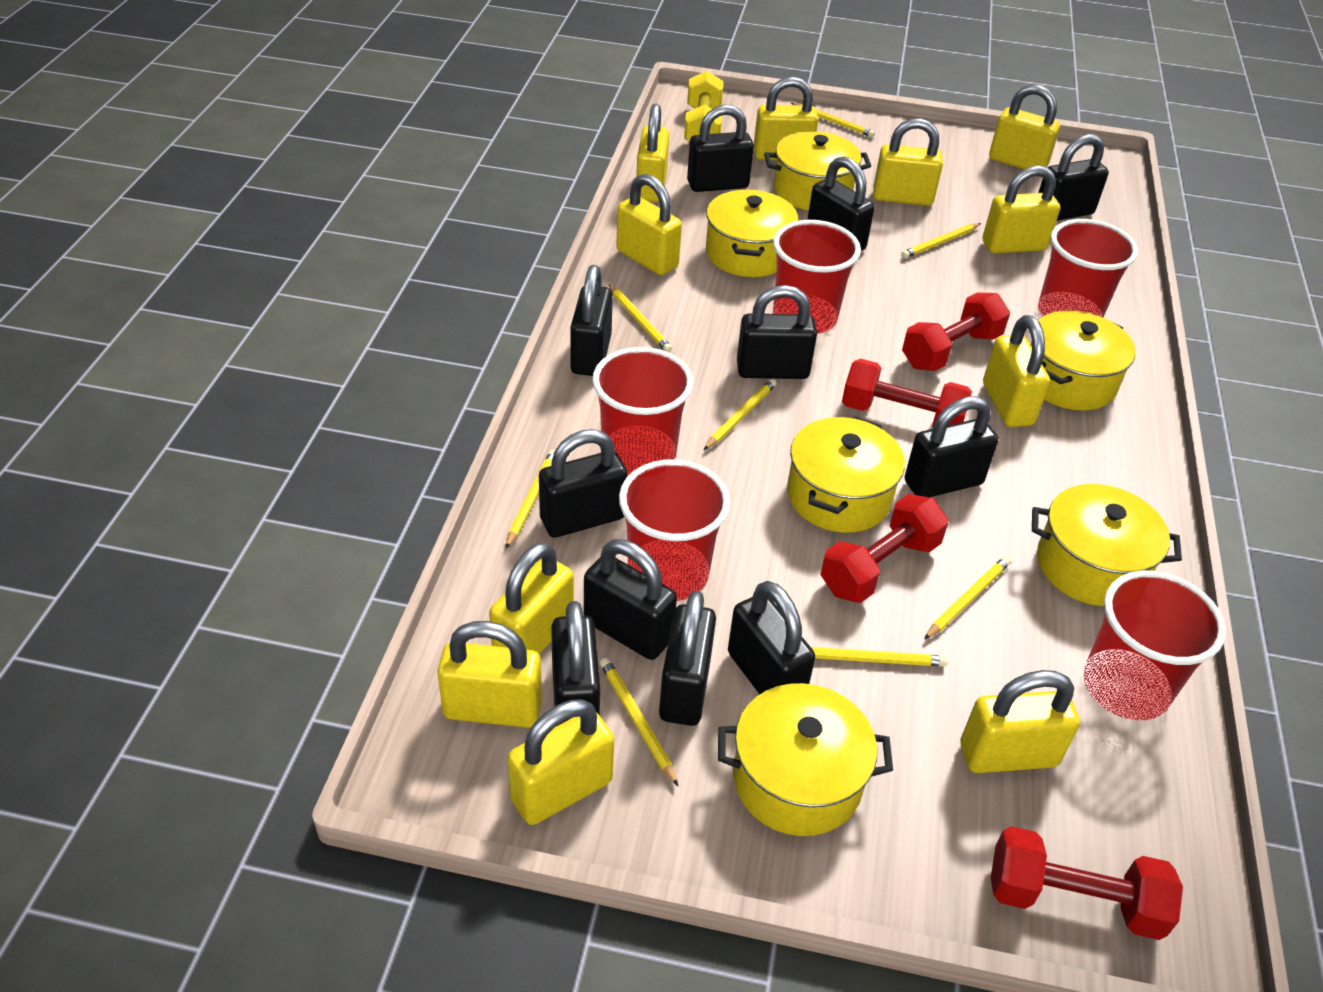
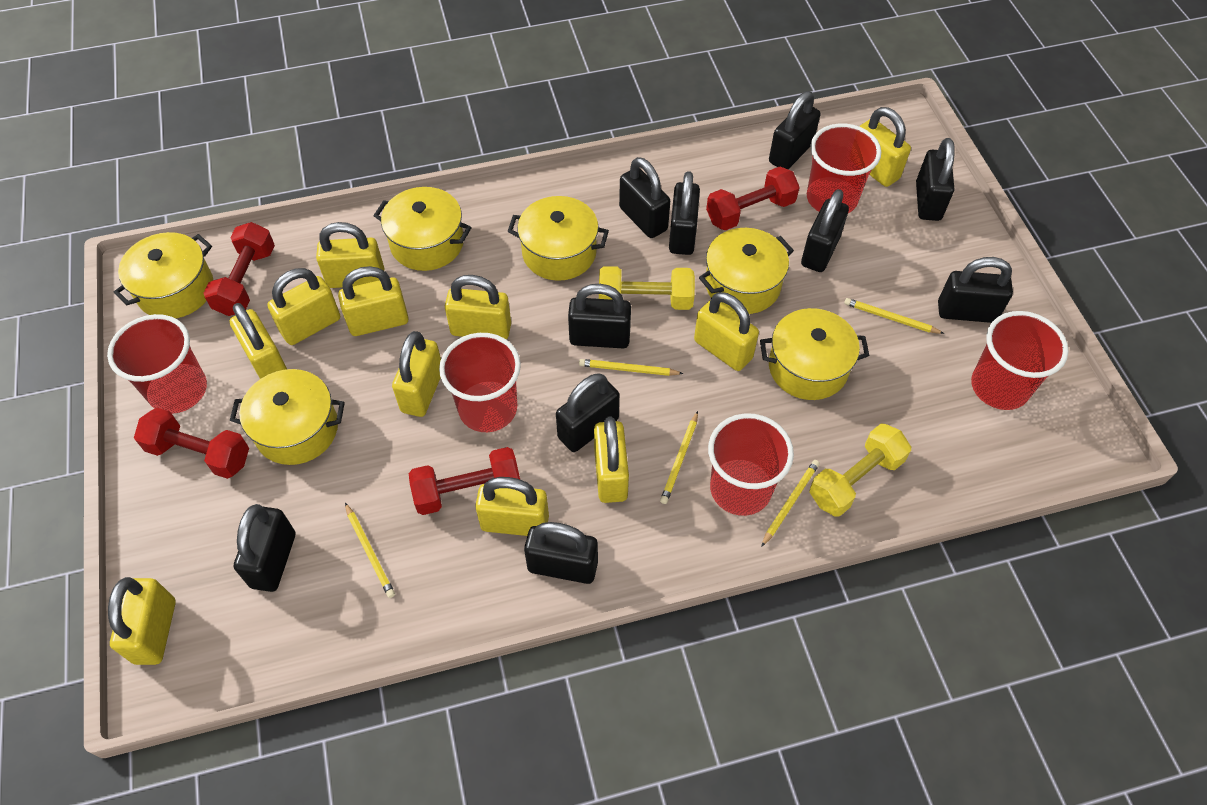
black padlock: [539,429,627,538] [551,601,600,726] [570,265,613,376] [584,540,677,660] [659,591,716,726] [687,104,754,192] [728,581,815,694] [737,285,817,379] [807,156,875,251] [905,396,998,498] [1038,134,1109,221] = 11 -> [234,504,295,592] [524,522,598,584] [556,373,619,452] [568,284,631,348] [619,157,670,238] [669,171,700,255] [769,91,821,169] [801,189,849,272] [916,138,955,221] [938,257,1013,323] = 10
yellow dumbbell: [684,71,724,142] = 1 -> [599,266,695,310] [809,424,911,517] = 2
yellow pencil: [506,450,555,549] [600,658,678,786] [609,284,672,353] [704,379,777,450] [791,103,875,137] [811,647,948,667] [901,223,981,258] [924,556,1011,640] = 8 -> [345,503,395,598] [579,359,684,376] [660,411,698,504] [761,460,820,547] [844,298,944,334] = 5

